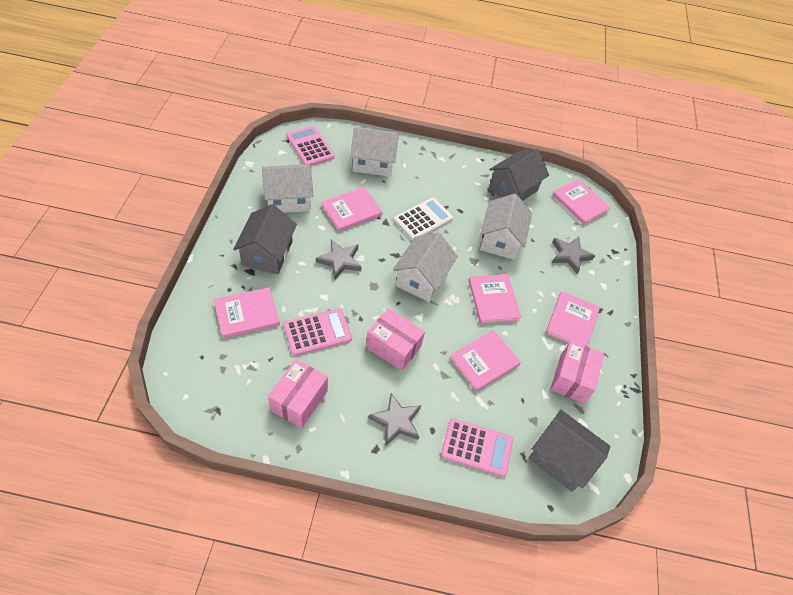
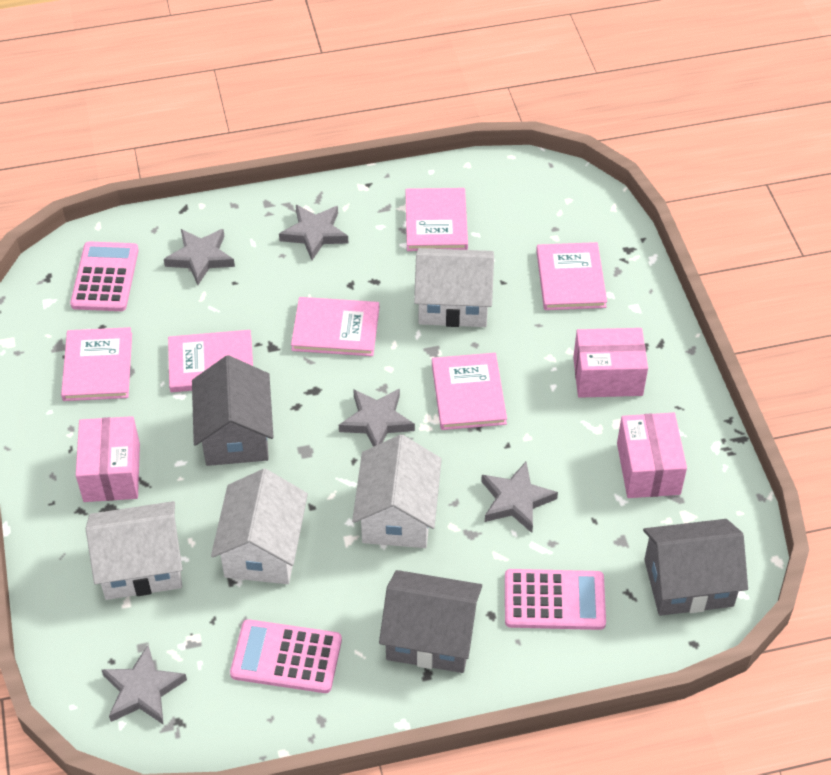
grey star: [316,240,362,279] [368,393,421,445] [552,237,595,274] = 3 -> [101,645,187,725] [164,229,235,285] [279,205,348,260] [339,389,415,447] [481,462,558,533] = 5
white calculator: [394,198,453,241] = 1 -> none = 0

